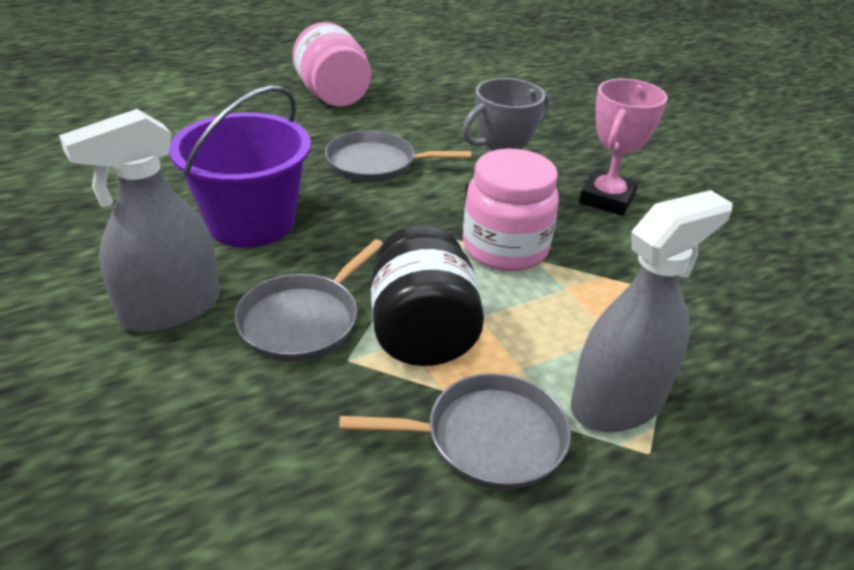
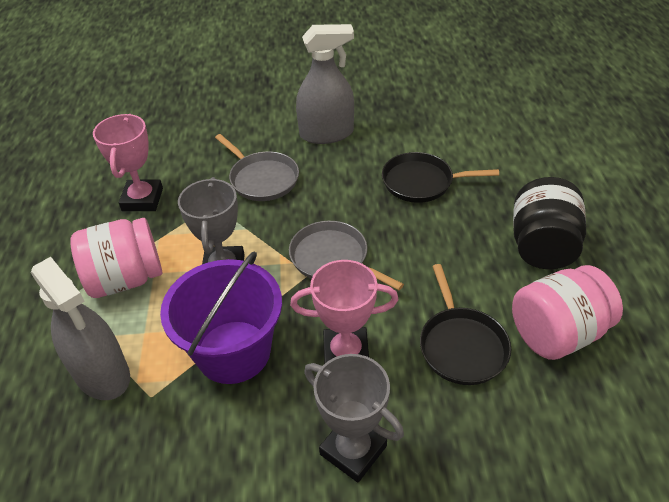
black pan: none = 0 -> [382,152,499,203] [420,264,511,385] = 2
grey pan: [234,239,383,362] [325,130,471,182] [339,373,571,490] = 3 -> [215,134,299,201] [289,221,404,290] = 2
grey trophy: [462,78,550,197] = 1 -> [178,177,245,264] [304,354,404,482] = 2
pink trophy: [579,79,668,216] = 1 -> [93,114,163,211] [290,260,399,364] = 2

